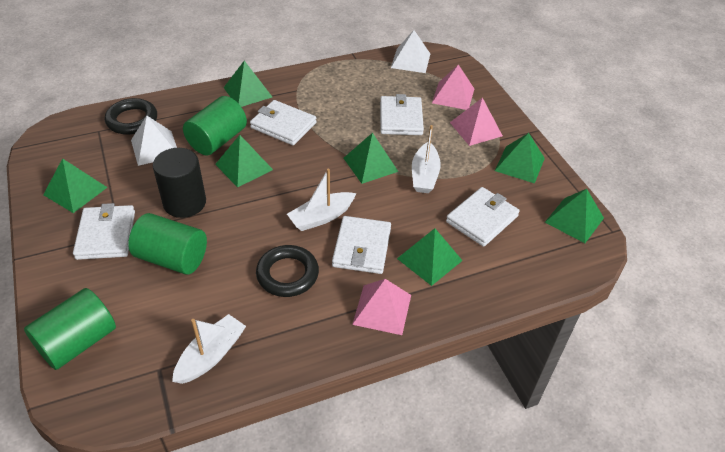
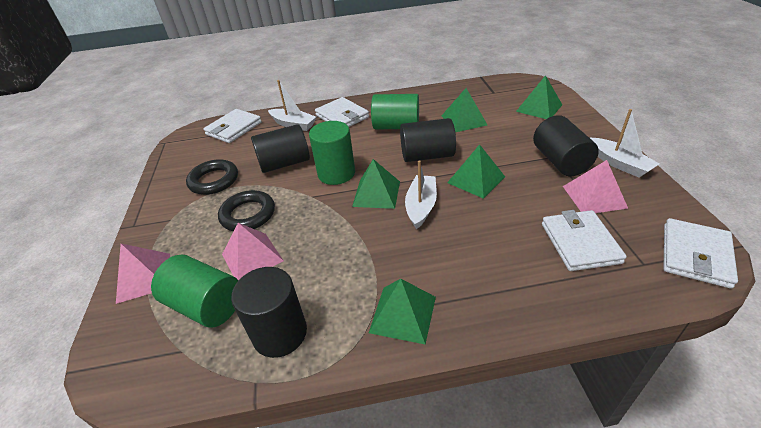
black cylinder: [153,148,206,218] = 1 -> [231,267,307,358] [251,124,310,173] [400,118,456,162] [533,115,599,176] = 4
green pyramid: [43,158,108,213] [215,135,273,188] [224,61,272,107] [344,133,399,184] [397,228,463,286] [495,133,545,183] [545,189,604,243] = 7 -> [352,159,400,209] [369,279,436,344] [442,88,487,132] [447,144,505,199] [516,75,562,119] = 5
white pyramid: [131,116,177,166] [391,30,430,73] = 2 -> none = 0
white wallet: [73,203,135,260] [250,100,317,145] [332,216,391,274] [380,94,424,135] [446,187,520,247] = 5 -> [203,109,262,143] [315,97,369,127] [542,210,627,271] [663,218,738,289] = 4

